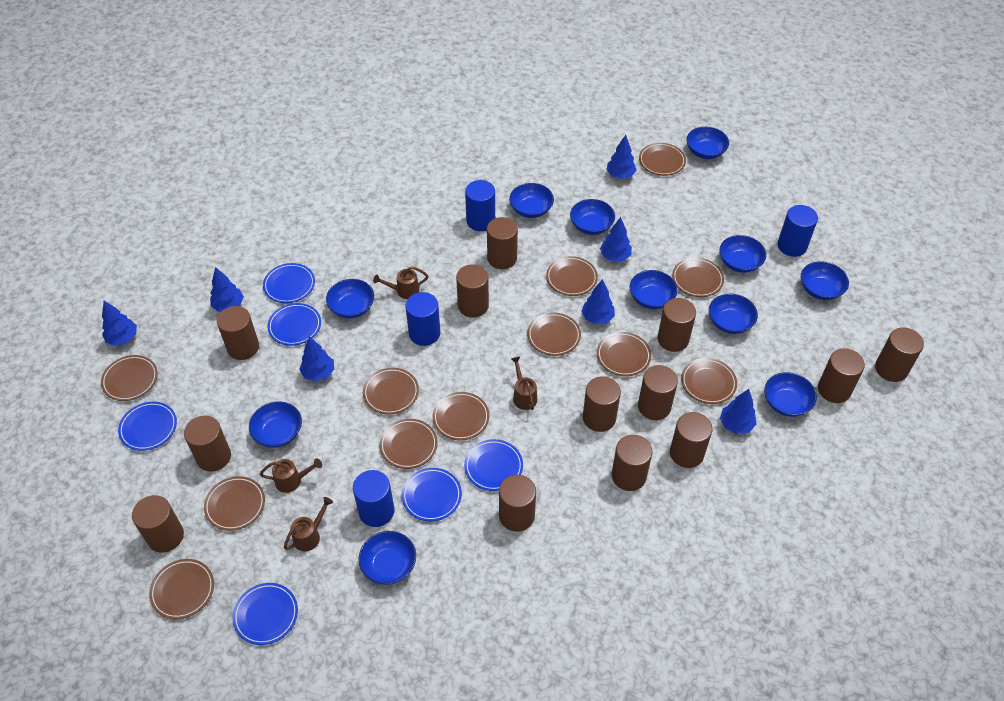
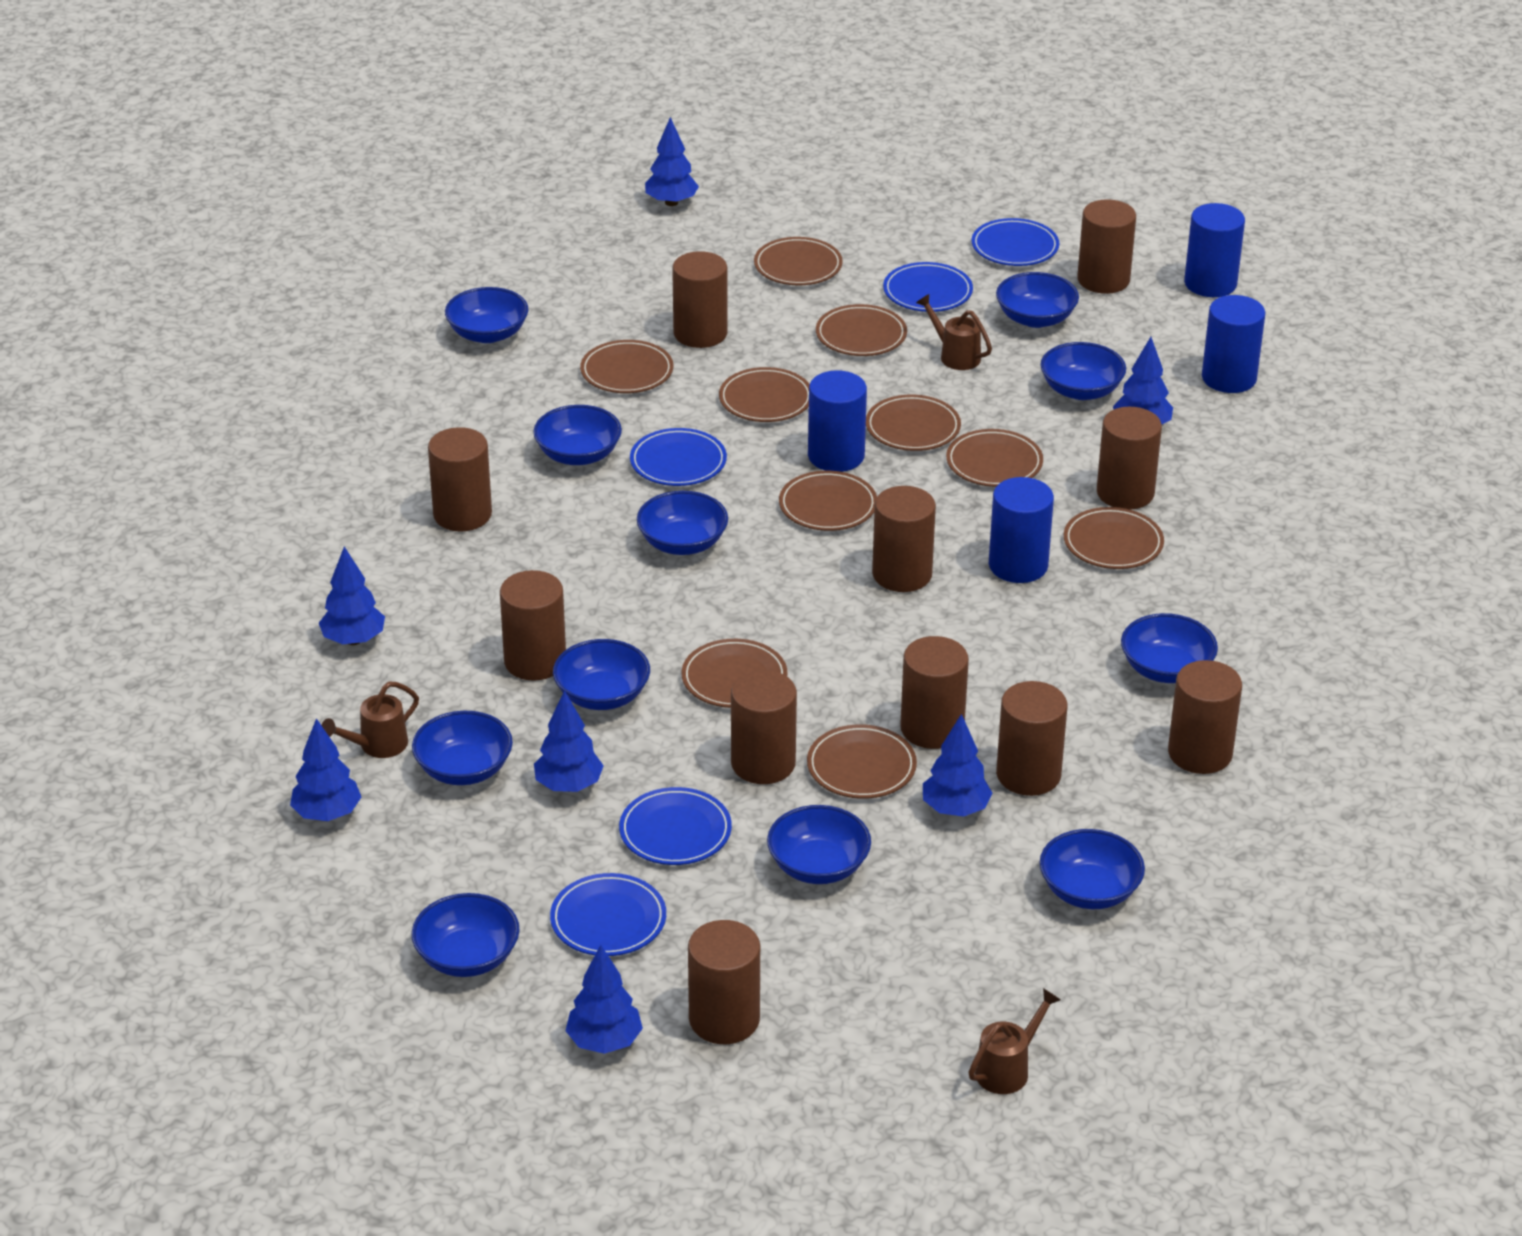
blue plate: [118,402,177,451] [233,583,298,645] [263,263,315,303] [267,303,321,346] [402,468,462,521] [464,439,523,491] = 6 -> [550,873,666,956] [619,787,732,865] [630,428,727,486] [883,262,973,312] [972,218,1059,266] = 5
brown cylinder: [132,495,184,553] [184,416,231,472] [217,306,259,360] [456,264,489,318] [487,217,518,269] [499,475,536,532] [583,377,621,432] [612,435,652,491] [638,365,678,420] [657,298,696,352] [670,412,712,468] [818,348,865,403] [875,328,924,382] = 13 -> [428,427,492,531] [500,570,566,681] [672,251,728,348] [688,920,760,1044] [731,670,797,784] [872,486,936,592] [900,636,969,749] [996,681,1068,796] [1077,199,1136,294] [1097,407,1162,510] [1168,660,1242,774] = 11
brown plate: [101,355,158,401] [149,559,214,619] [204,476,265,531] [363,368,419,414] [379,419,438,469] [433,392,489,440] [527,312,581,356] [546,256,598,296] [597,332,651,376] [639,143,686,176] [672,257,724,297] [681,358,737,404] = 12 -> [580,340,673,393] [682,639,788,708] [719,367,810,422] [754,237,843,285] [779,471,877,531] [807,724,917,799] [816,304,907,356] [866,395,961,451] [946,429,1043,487] [1064,507,1164,569] = 10
brown watering can: [260,458,322,493] [284,497,333,552] [373,266,428,299] [511,356,537,410] = 4 -> [321,682,419,758] [916,294,992,370] [968,988,1061,1094] = 3

